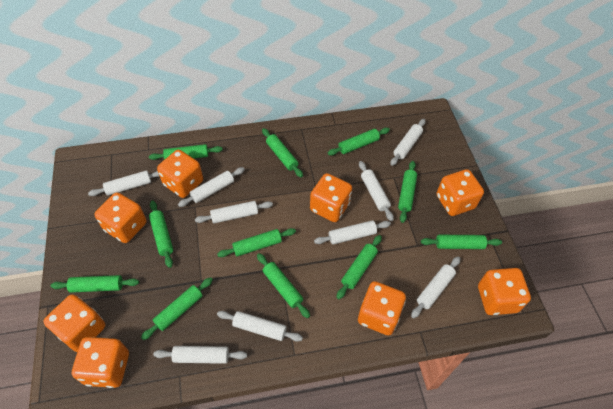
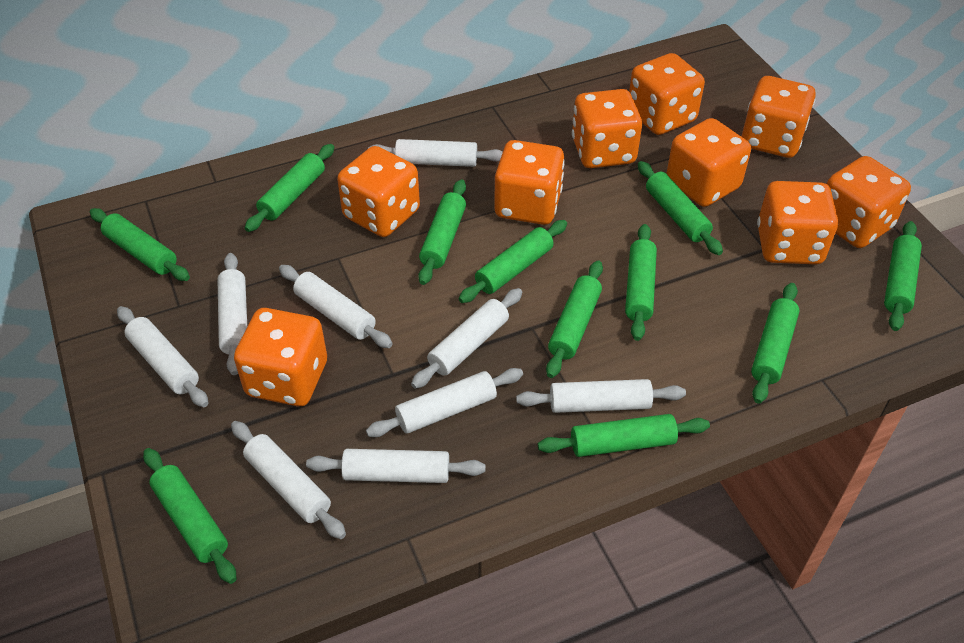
orange dice: [44,294,105,352] [72,337,129,388] [94,193,147,243] [157,150,203,198] [310,173,352,222] [358,281,406,336] [436,169,484,216] [478,268,531,315] = 8 -> [234,308,327,406] [337,146,420,237] [494,140,565,225] [572,89,642,168] [629,53,705,135] [666,118,751,207] [741,76,816,158] [757,181,838,265] [827,156,911,248] = 9

